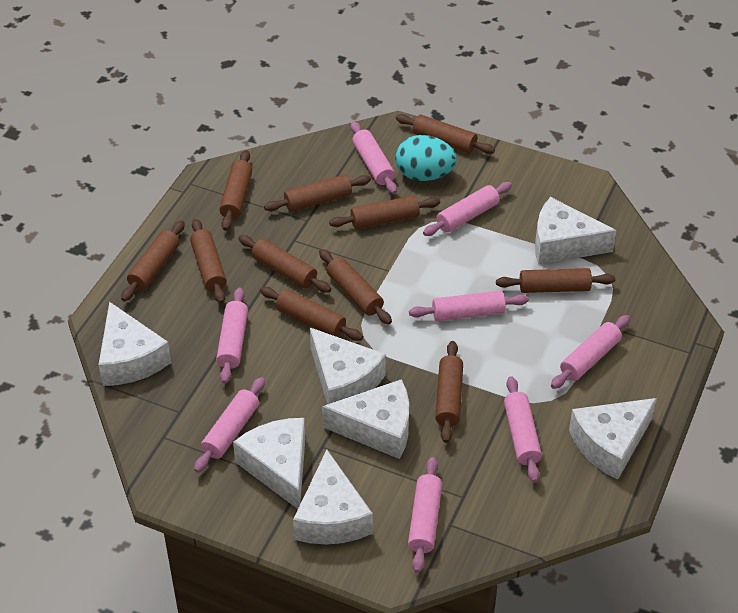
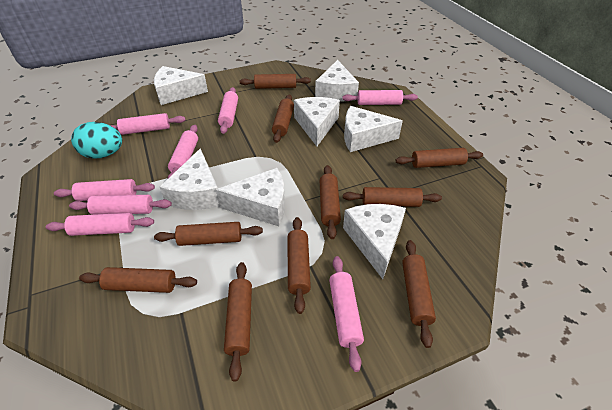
brown rolling pin: [121,220,185,302] [190,219,227,304] [219,150,252,231] [238,235,331,293] [260,287,363,341] [264,175,371,212] [319,249,392,325] [329,195,440,229] [395,114,495,154] [435,341,463,443] [496,268,615,293] = 11 -> [79,267,197,293] [154,222,263,246] [224,262,252,382] [240,74,311,89] [272,94,294,143] [287,217,311,314] [320,165,341,239] [343,187,442,207] [396,148,483,168] [402,240,436,348] = 10

